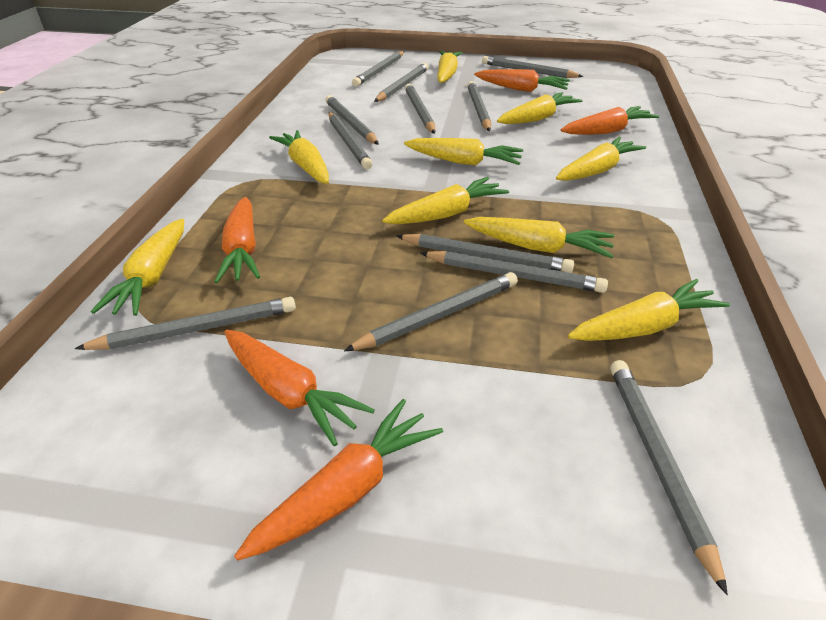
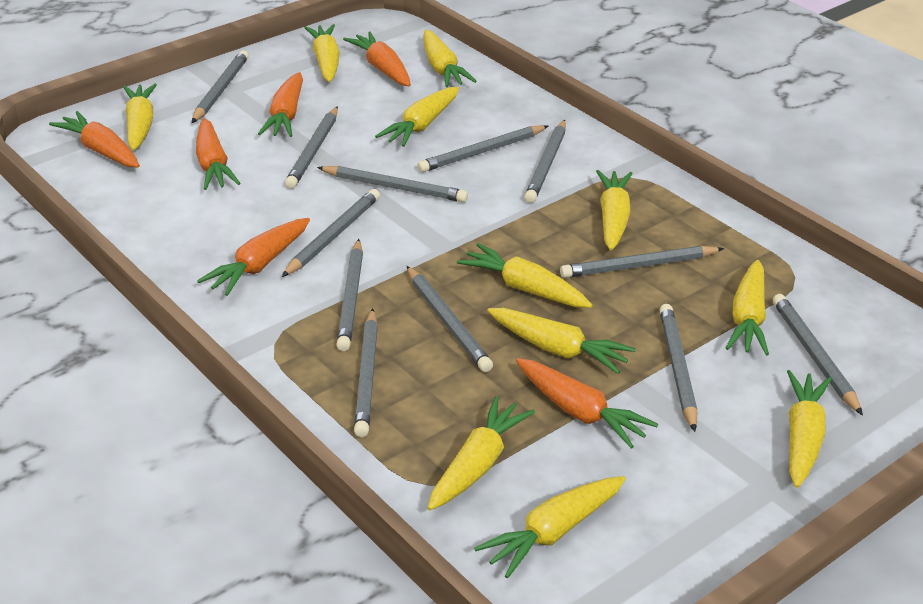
orange carrot: [214,197,260,283] [225,330,375,446] [234,399,443,561] [474,69,570,92] [561,106,659,135] = 5 -> [49,111,140,167] [196,118,241,190] [197,218,310,296] [258,72,303,137] [343,31,411,86] [516,358,658,449] = 6
yellow carrot: [91,219,184,316] [269,130,329,184] [382,177,509,224] [404,138,523,166] [437,51,462,83] [464,217,615,258] [497,92,583,124] [556,137,646,181] [568,279,730,341] = 9 -> [123,84,157,151] [304,24,340,82] [375,87,459,147] [423,30,477,87] [428,396,535,510] [457,243,593,308] [474,476,626,579] [487,308,636,374] [596,170,633,251] [726,260,769,356] [787,370,832,488] = 11

